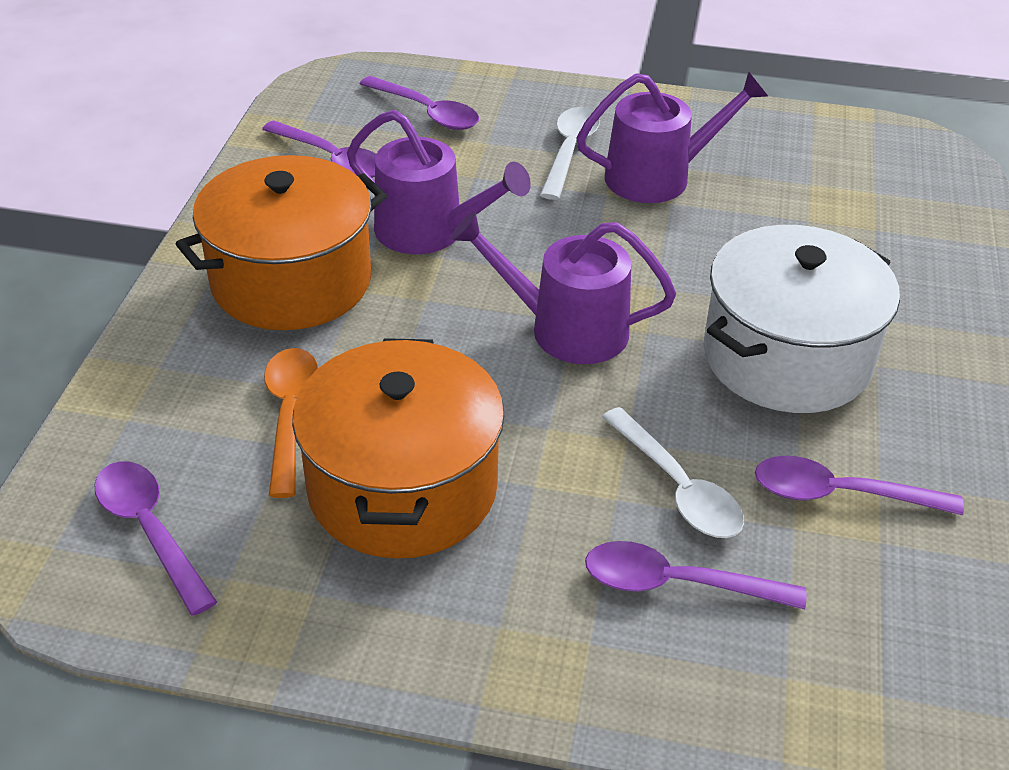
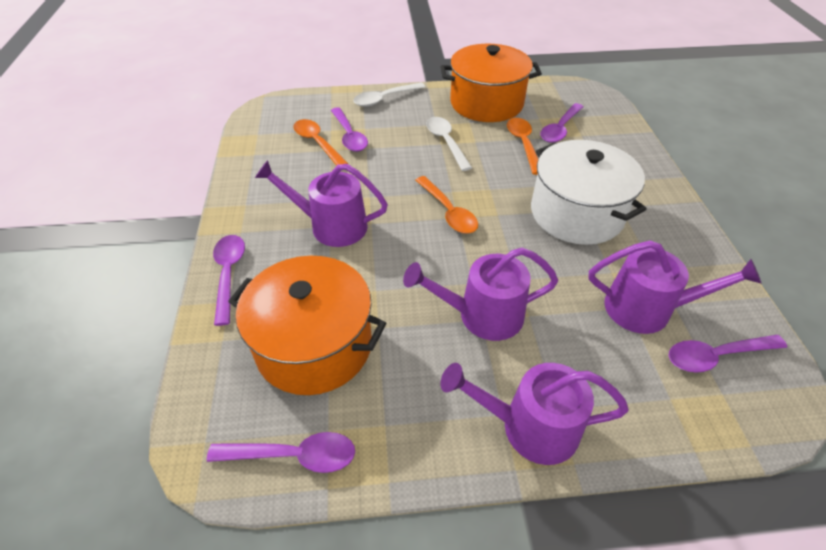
orange spoon: [264,348,318,498] = 1 -> [293,119,348,166] [415,176,478,234] [507,118,538,175] = 3
purple watering can: [347,110,531,254] [450,211,676,364] [576,71,768,203] = 3 -> [255,160,388,247] [403,248,558,341] [440,363,629,465] [588,240,762,334] = 4

